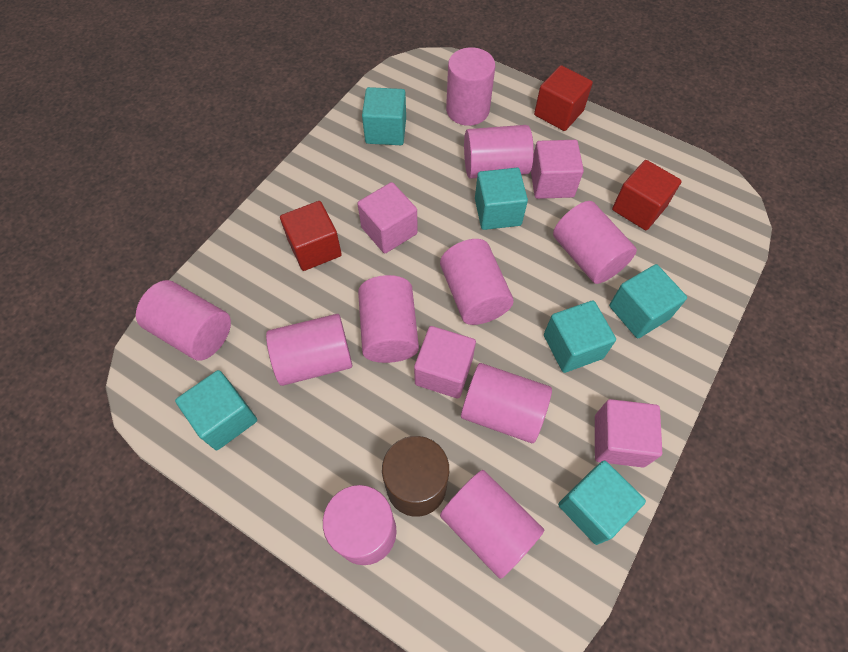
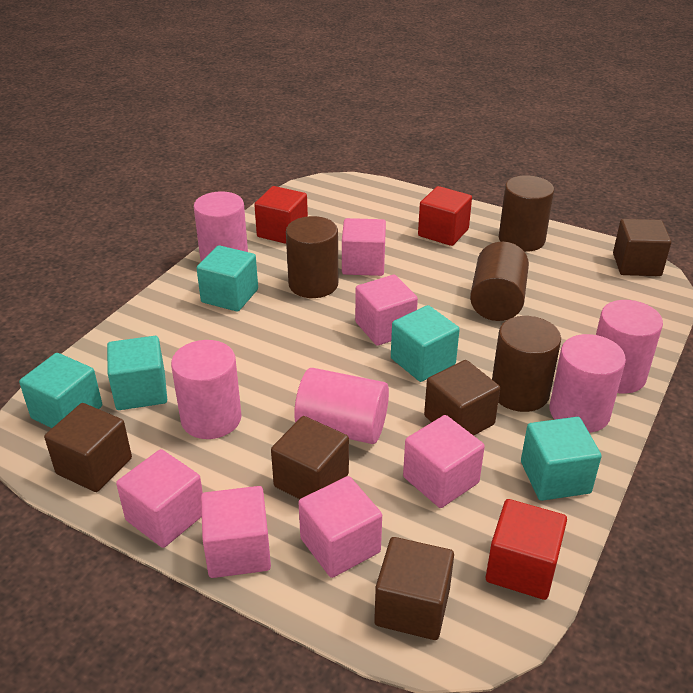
brown cube: none = 0 -> [44,403,132,492] [271,416,349,499] [374,537,454,640] [424,360,500,436] [613,219,671,276] = 5
brown cylinder: [382,436,449,517] = 1 -> [286,216,338,298] [470,242,529,321] [492,316,561,412] [499,175,554,252] = 4
pink cube: [357,182,418,253] [414,326,476,398] [531,140,584,199] [595,399,662,468] = 4 -> [116,449,203,548] [201,486,271,578] [298,476,382,578] [342,218,386,276] [355,275,418,346] [403,415,485,508] = 6
pink cylinder: [136,280,231,361] [266,314,352,386] [323,485,397,565] [358,275,419,363] [440,239,514,325] [440,470,544,579] [446,47,495,126] [461,363,552,443] [464,125,534,179] [553,201,637,284] = 10 -> [171,340,242,439] [194,191,248,262] [294,368,389,444] [550,334,626,433] [596,300,663,394] = 5
turquoise cube: [175,370,257,450] [362,87,406,145] [475,168,528,230] [544,300,616,373] [558,461,646,545] [609,264,687,338] = 6 -> [19,353,102,428] [107,336,167,410] [196,245,258,312] [391,305,460,382] [521,417,602,501] = 5

